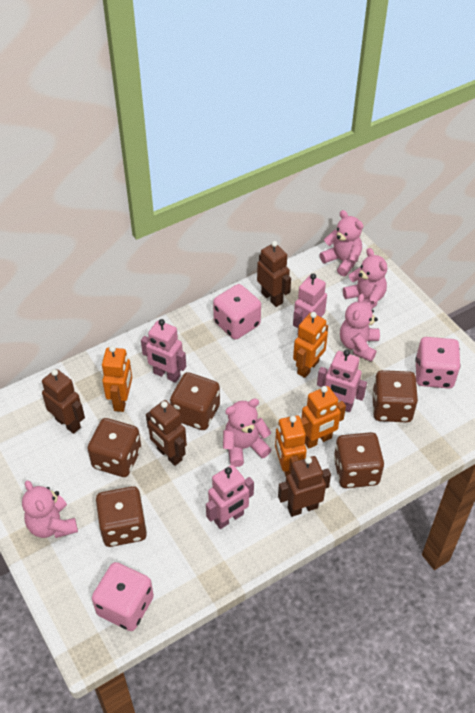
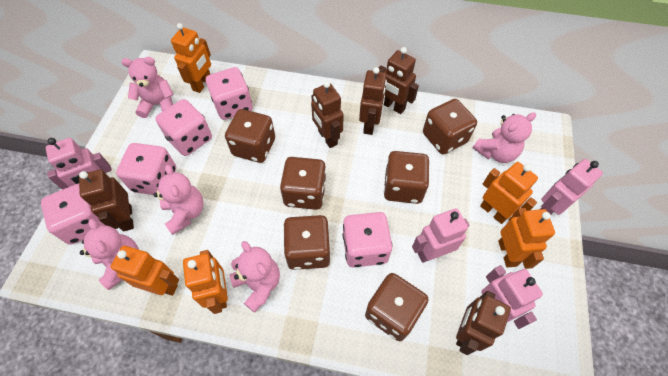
brown dice: [87,418,141,477] [96,486,147,547] [170,372,220,430] [334,432,384,488] [372,370,418,422] = 5 -> [225,109,275,163] [280,157,326,210] [283,215,331,270] [365,273,429,341] [384,151,430,204] [423,99,477,154] = 6
brown robot: [42,369,85,434] [146,400,187,466] [257,241,291,307] [278,456,331,517] = 4 -> [79,169,134,231] [311,81,344,148] [359,67,387,135] [379,47,419,114] [456,291,511,355] = 5
orange robot: [102,346,132,412] [275,415,307,476] [293,312,328,378] [301,386,346,449] = 4 -> [111,246,179,296] [171,23,211,93] [183,250,228,314] [480,162,538,224] [498,208,555,269] = 5
pink dice: [92,562,154,631] [213,284,261,340] [415,337,461,389] = 3 -> [41,184,104,245] [116,143,176,195] [155,99,212,156] [206,67,253,120] [343,212,392,268] = 5

